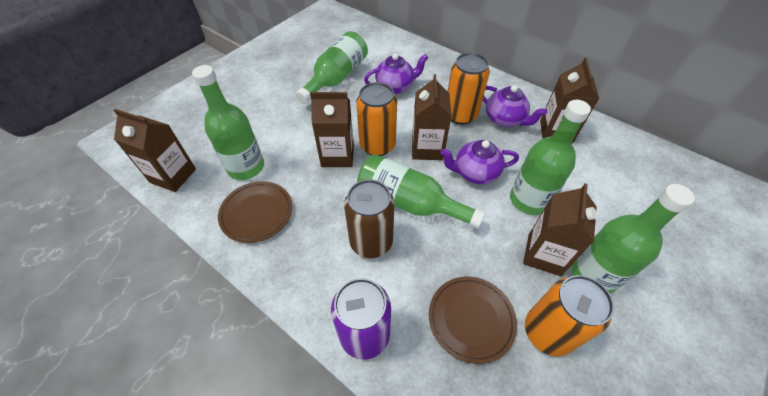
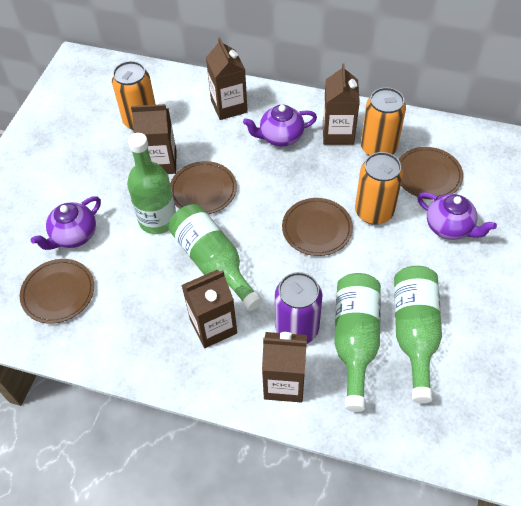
brown can: [344,179,395,258] = 1 -> none = 0
brown plate: [218,181,292,243] [429,277,517,364] = 2 -> [20,259,94,324] [170,161,237,214] [282,198,353,256] [398,147,463,200] = 4
green bottle: [192,65,264,180] [296,31,368,104] [357,154,485,229] [510,100,591,215] [572,184,695,294] = 5 -> [127,133,176,234] [169,204,263,311] [334,273,381,412] [394,266,442,404] = 4

